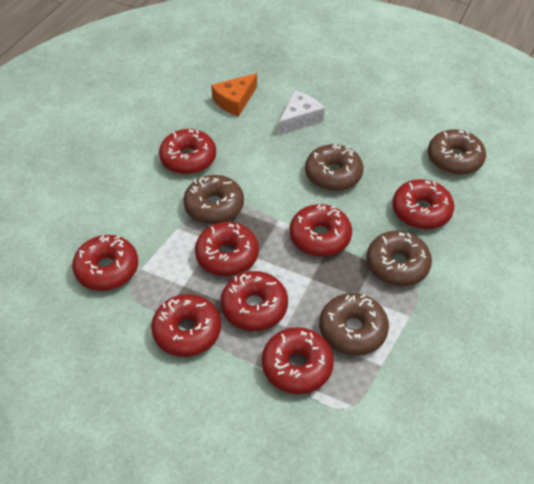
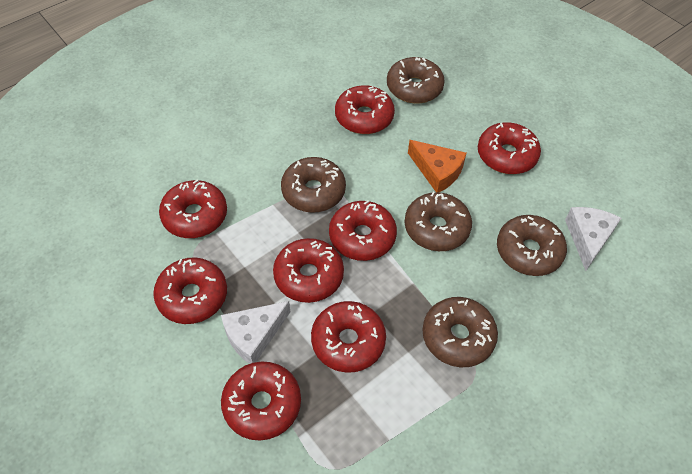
white cheese: [279,90,325,135] = 1 -> [221,301,290,364] [565,207,621,271] = 2

